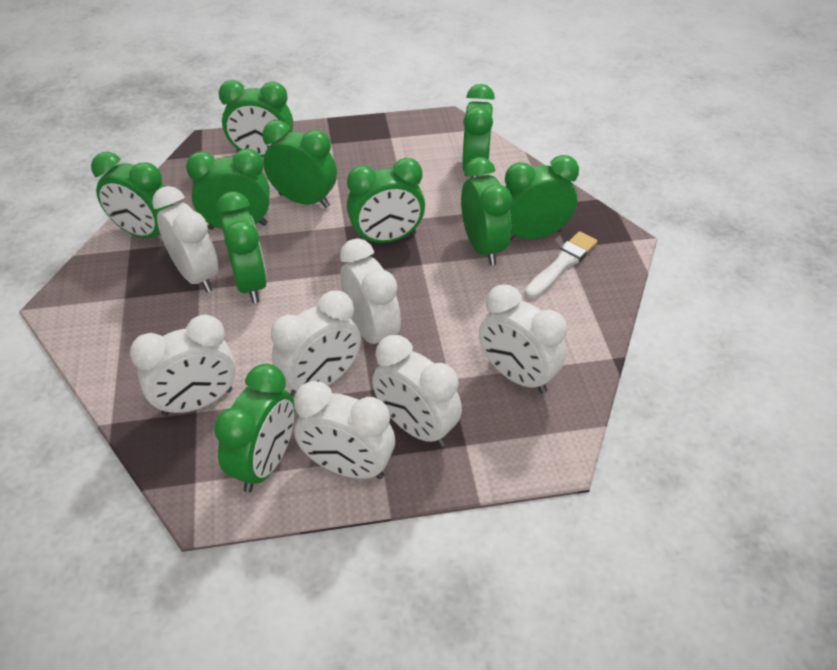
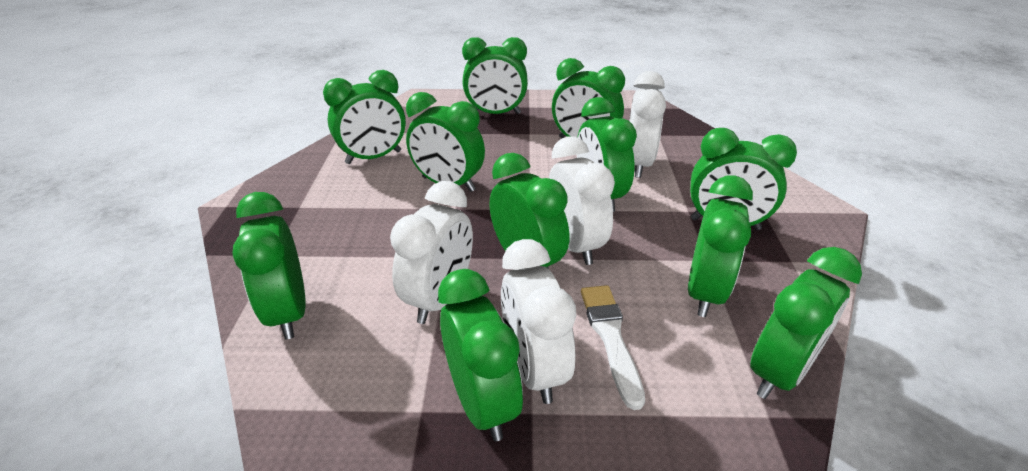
green clock: [91,152,174,238] [186,149,270,230] [214,364,295,492] [216,192,267,303] [219,80,293,157] [262,120,337,208] [347,158,425,243] [461,157,512,265] [462,84,495,178] [505,155,579,241] = 10 -> [232,192,306,340] [323,70,406,164] [406,92,485,192] [438,269,523,441] [462,37,528,114] [490,153,569,269] [552,58,625,138] [577,97,637,212] [688,175,753,317] [690,128,797,230] [750,247,862,399] = 11
white clock: [130,315,236,416] [152,186,218,293] [271,290,361,398] [294,381,395,479] [340,238,401,344] [372,335,462,447] [479,284,567,393] = 7 -> [390,181,473,324] [501,239,576,404] [549,136,615,265] [629,71,666,178] = 4

